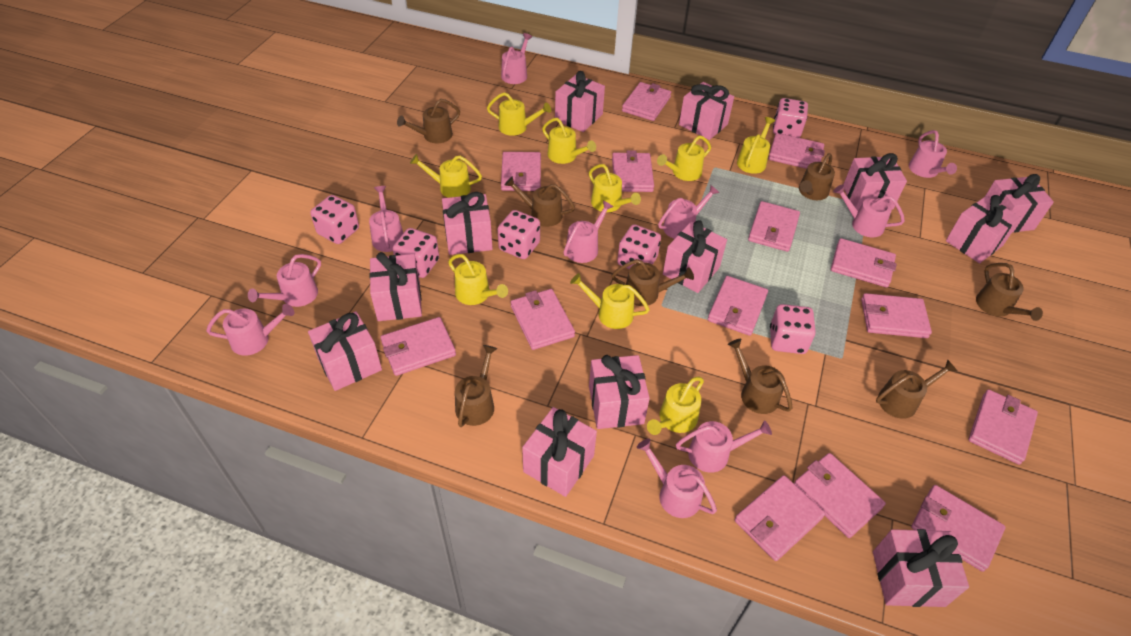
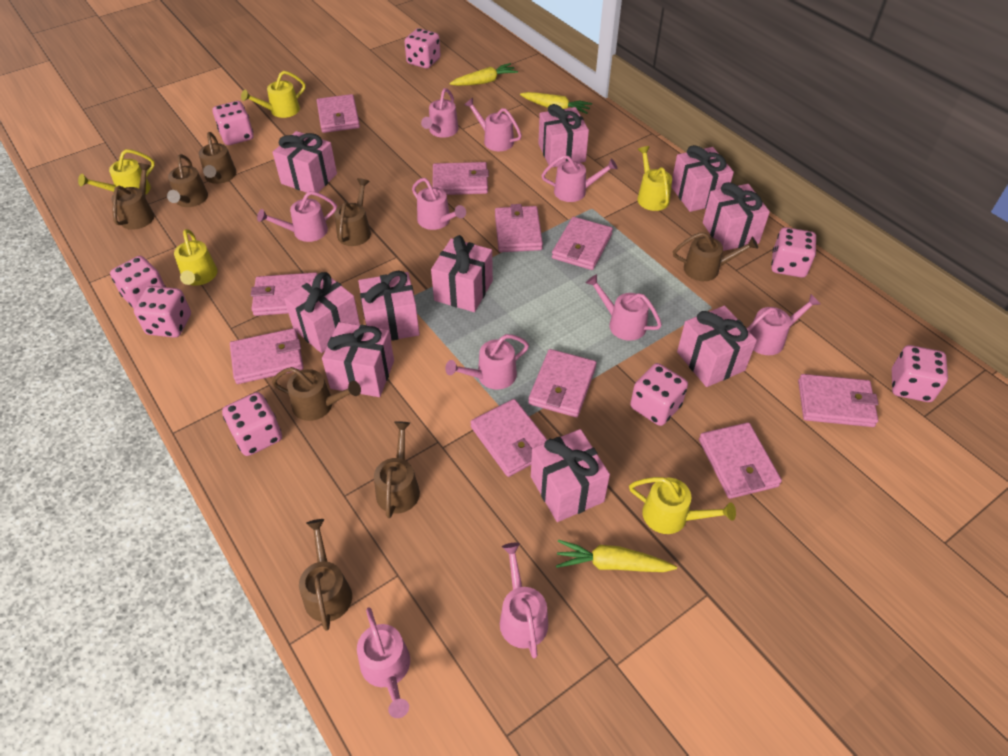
pink dice: [310,195,359,244] [393,228,439,278] [497,210,540,259] [617,224,661,269] [770,304,816,354] [773,98,808,138] = 6 -> [110,256,166,309] [134,286,191,338] [213,101,254,145] [222,392,282,456] [404,28,441,69] [630,363,688,426] [771,227,816,278] [892,345,948,402] = 8
pink gift: [308,311,382,391] [369,252,422,321] [442,192,493,255] [522,407,597,497] [555,71,605,132] [589,355,650,429] [663,221,727,293] [679,82,734,140] [844,153,907,211] [873,529,969,607] [946,195,1021,263] [985,174,1054,233] = 12 -> [273,131,337,193] [284,272,360,353] [322,322,394,397] [358,271,420,341] [431,235,493,312] [531,429,610,522] [538,104,589,167] [672,145,734,212] [677,306,757,387] [703,182,770,251] = 10
pink wallet: [380,317,456,376] [501,152,541,191] [511,289,575,350] [612,150,654,192] [622,82,671,121] [708,276,768,336] [735,475,825,561] [748,201,800,252] [768,133,825,169] [794,453,886,538] [831,238,897,288] [861,293,932,338] [911,485,1006,572] [968,389,1038,465] = 14 -> [230,328,304,384] [251,272,318,316] [317,94,360,133] [432,162,489,195] [470,399,547,477] [495,204,543,252] [528,349,597,417] [552,217,613,270] [699,422,782,499] [798,374,879,427] = 10
yellow carrot: none = 0 -> [450,63,518,86] [520,92,592,114] [556,539,677,572] = 3
yellow watering can: [410,154,482,198] [448,254,508,305] [487,92,551,136] [542,118,596,164] [570,273,650,329] [589,164,641,212] [647,377,704,435] [657,135,711,181] [737,117,775,174] = 9 -> [78,149,155,194] [174,229,217,286] [241,71,305,118] [629,477,736,534] [637,146,672,211] = 5

